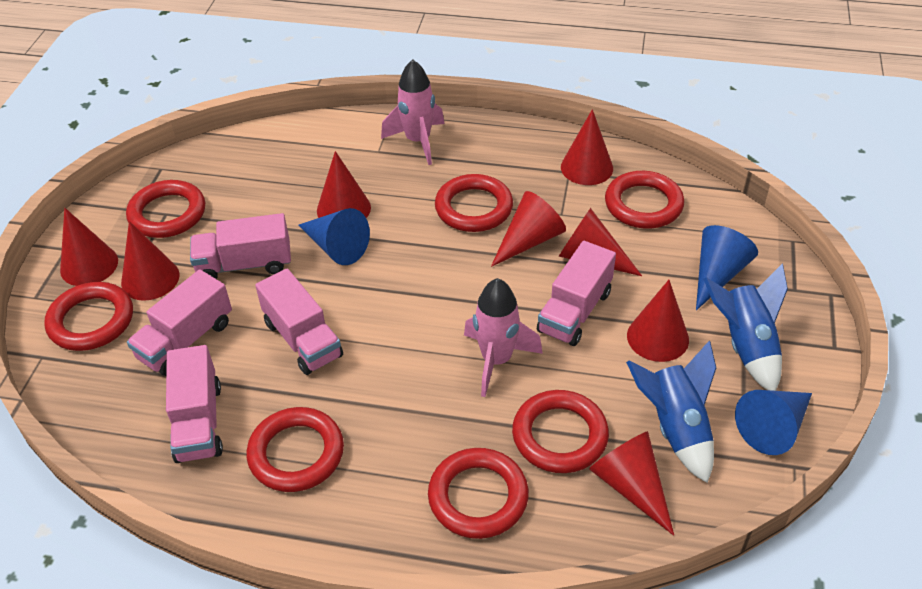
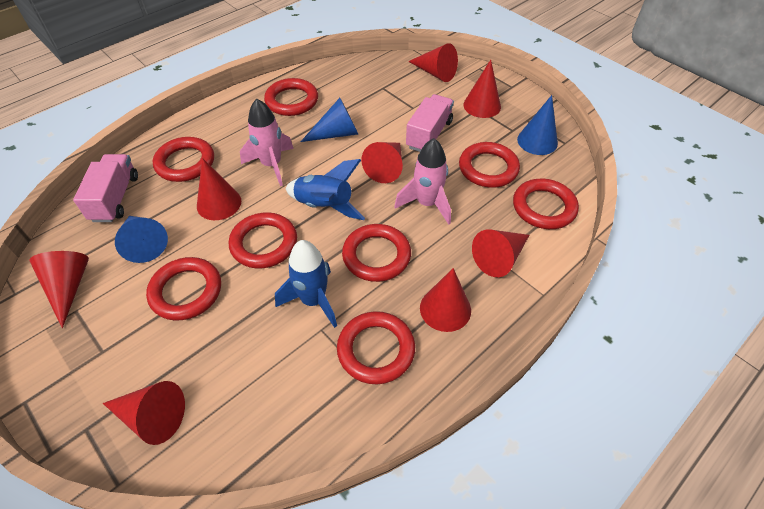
pink truck: [127,269,232,376] [166,345,223,463] [190,213,291,279] [255,269,343,375] [537,241,616,346] = 5 -> [73,154,138,222] [406,94,454,152] = 2
red ring: [44,282,133,351] [126,180,205,238] [247,407,344,492] [428,448,529,539] [435,174,513,232] [512,390,609,473] [605,171,684,229] = 7 -> [146,257,221,321] [153,137,214,182] [229,212,297,269] [264,78,318,116] [337,311,415,384] [342,224,411,282] [459,142,520,188] [513,179,579,229] = 8

